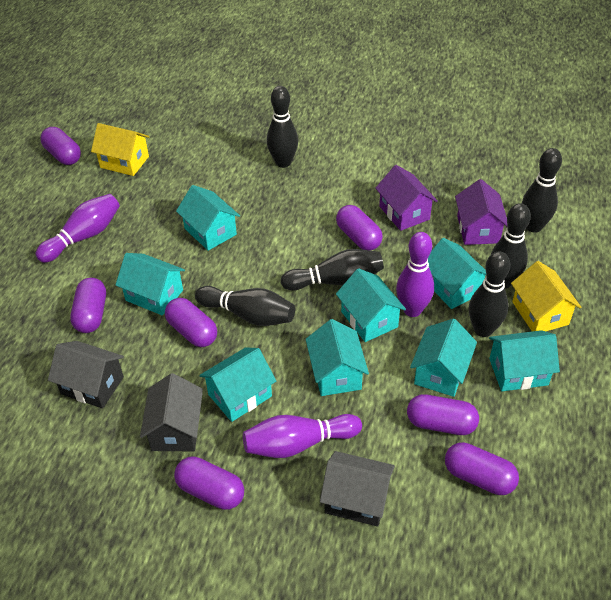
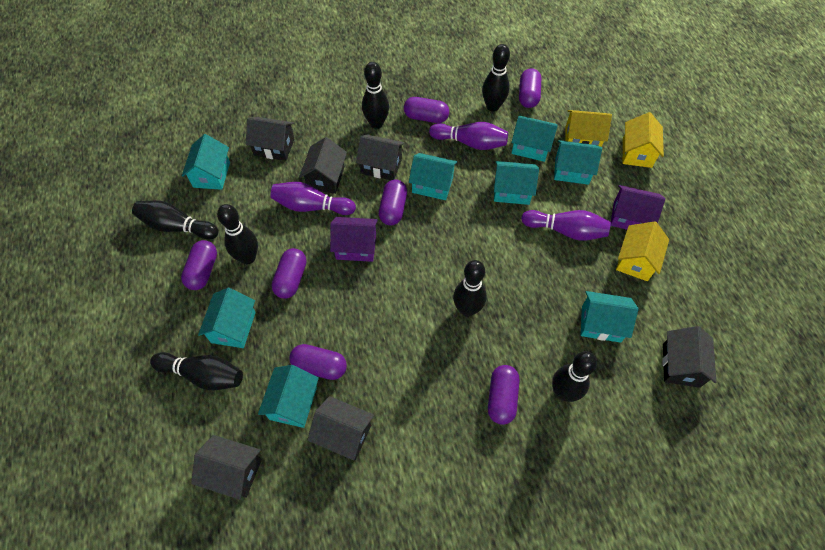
black bowling pin: [195,286,295,326] [267,86,298,168] [281,249,384,291] [469,251,510,337] [491,203,531,289] [522,148,562,233] = 6 -> [132,200,219,239] [150,352,243,390] [217,204,258,264] [362,62,389,129] [453,260,487,317] [482,44,510,112] [552,351,597,402] = 7
black house: [48,341,124,408] [140,373,203,451] [320,451,395,527] = 3 -> [191,435,262,500] [246,117,294,161] [299,137,347,194] [308,396,374,460] [356,134,405,180] [662,326,717,388] = 6
yellow house: [91,123,150,176] [511,261,582,331] = 2 -> [565,110,612,147] [616,221,669,281] [623,112,664,168] = 3

